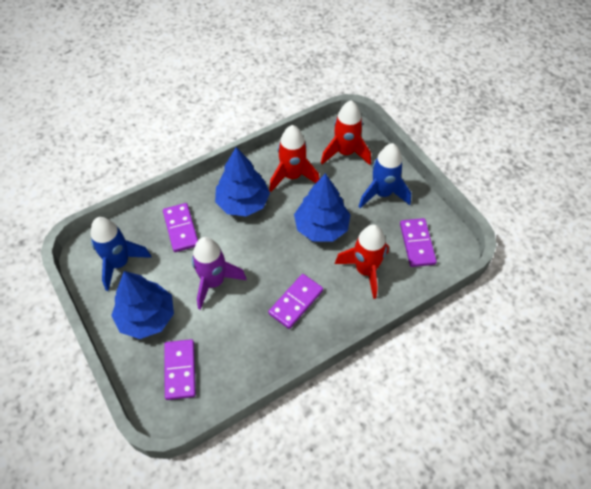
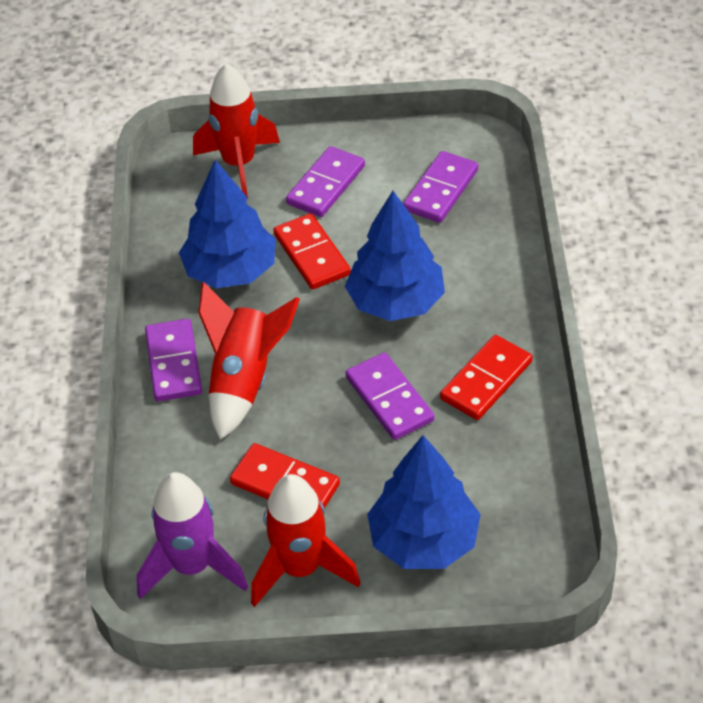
blue rocket: [91,217,152,291] [359,143,411,208] = 2 -> none = 0
red domino: none = 0 -> [230,443,340,509] [273,213,351,289] [440,335,533,420] = 3

